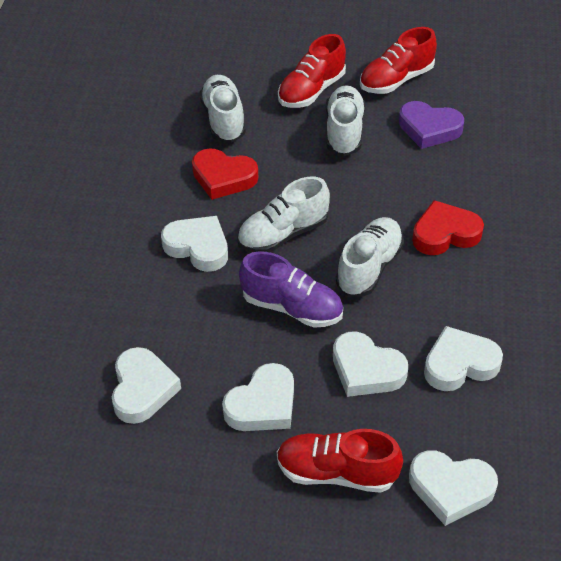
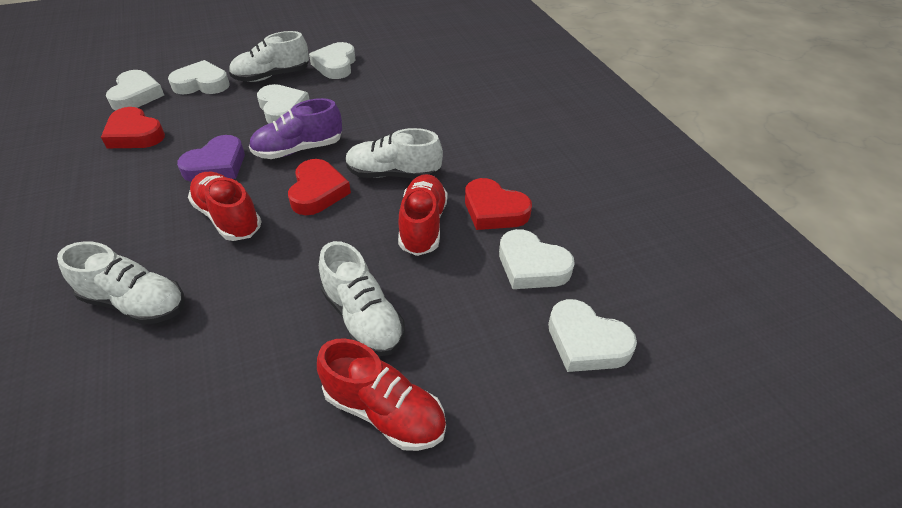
red heart: [192,148,258,200] [412,200,484,255] = 2 -> [101,107,165,148] [288,159,351,215] [465,178,532,230] = 3

